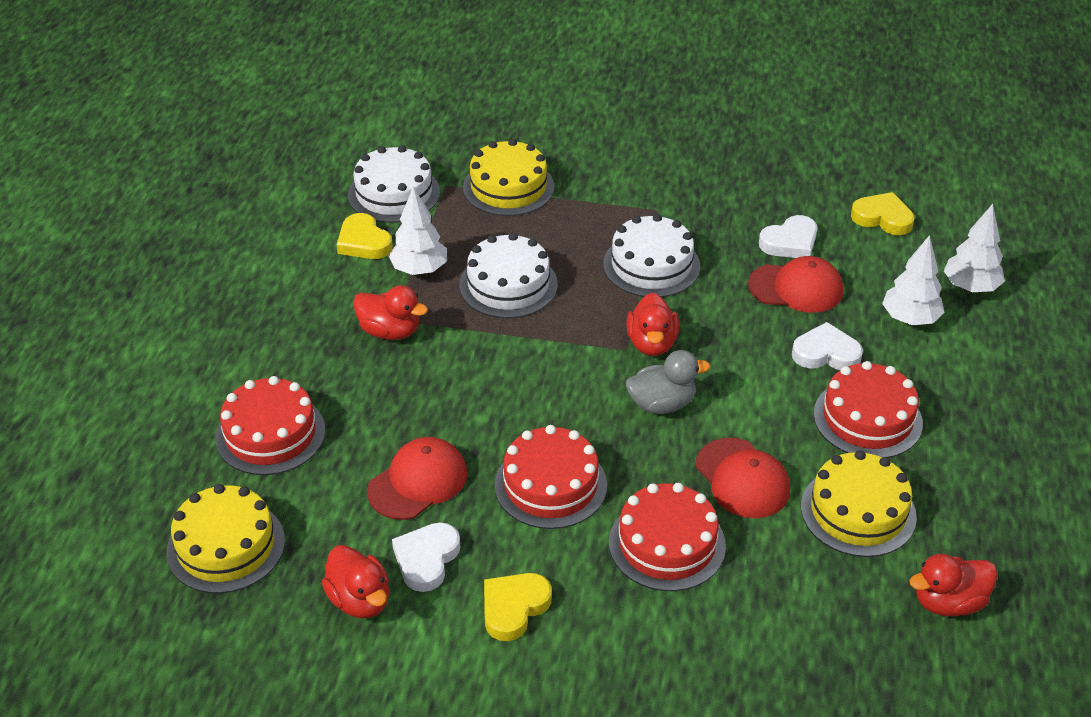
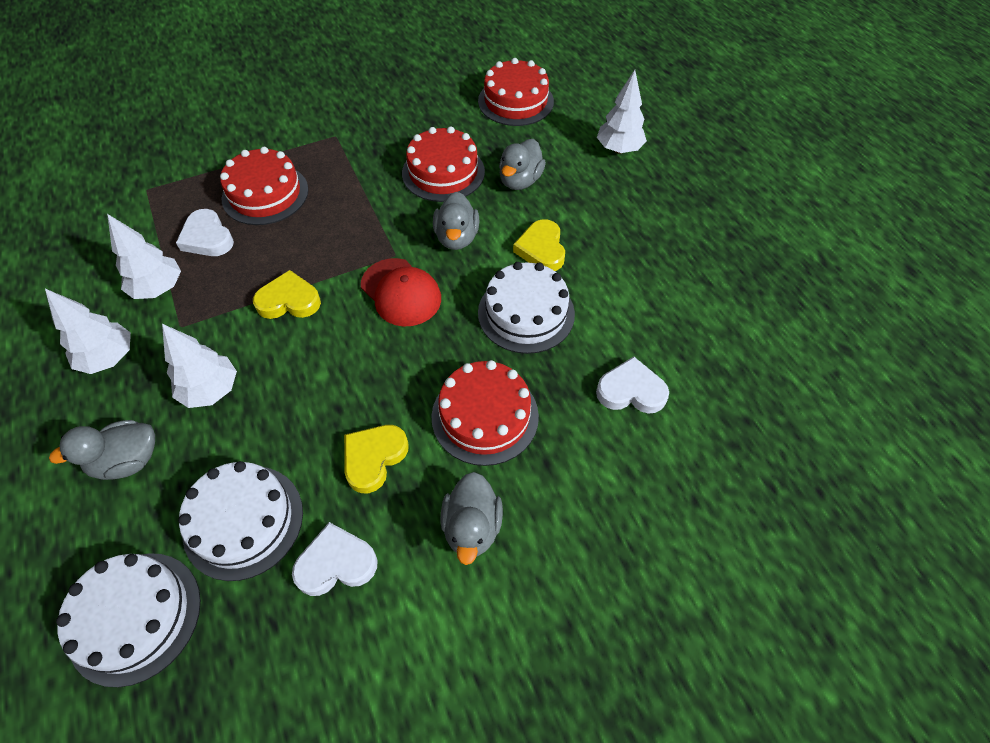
grey duck: [626,350,710,414] = 1 -> [49,420,155,480] [433,192,479,250] [440,472,503,565] [499,139,546,190] = 4
red cap: [367,437,467,520] [696,438,790,518] [748,256,843,313] = 3 -> [361,258,441,326] = 1
red duck: [322,545,389,618] [353,285,428,340] [626,293,679,356] [909,554,998,616] = 4 -> none = 0
white tree: [389,187,447,275] [882,235,945,325] [944,204,1005,292] = 3 -> [45,289,131,374] [107,214,181,299] [162,324,237,408] [597,70,647,154] = 4
yellow cake: [166,484,285,593] [463,139,554,216] [801,450,917,557] = 3 -> none = 0

